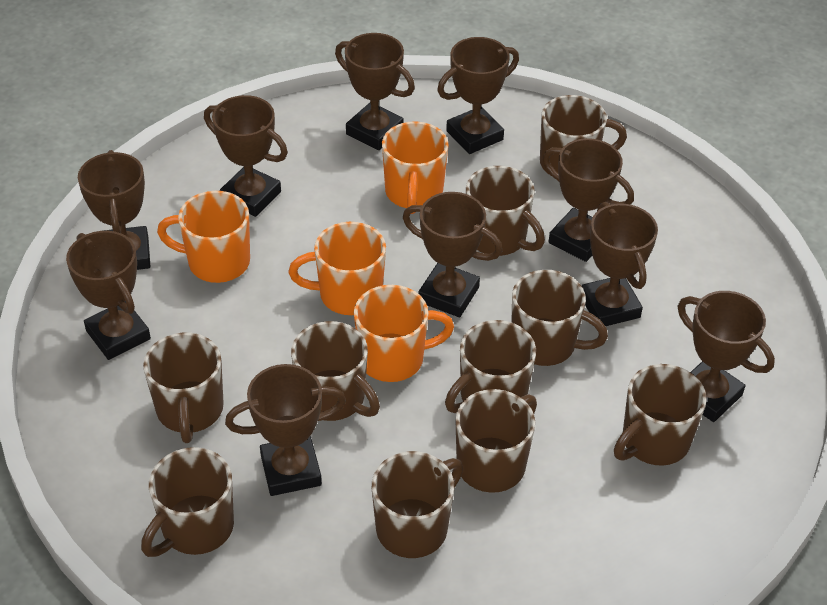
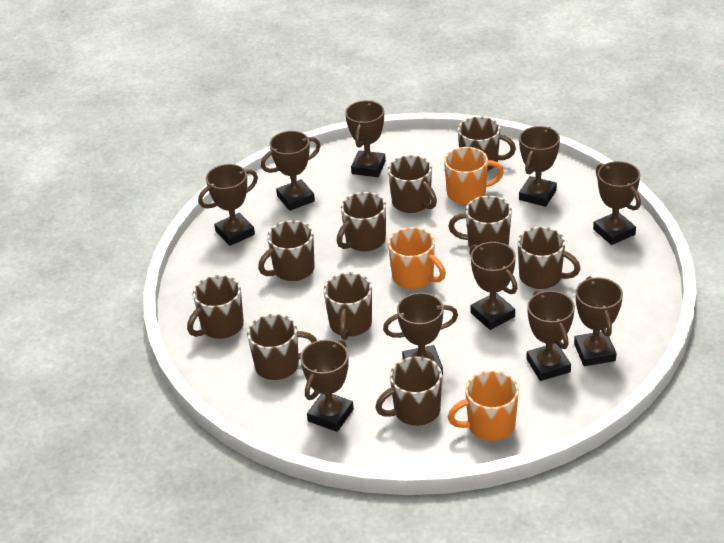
orange mug: [157,191,250,283] [289,222,386,315] [354,285,454,382] [382,122,449,214] = 4 -> [388,227,446,289] [444,147,504,205] [448,371,519,441] = 3

